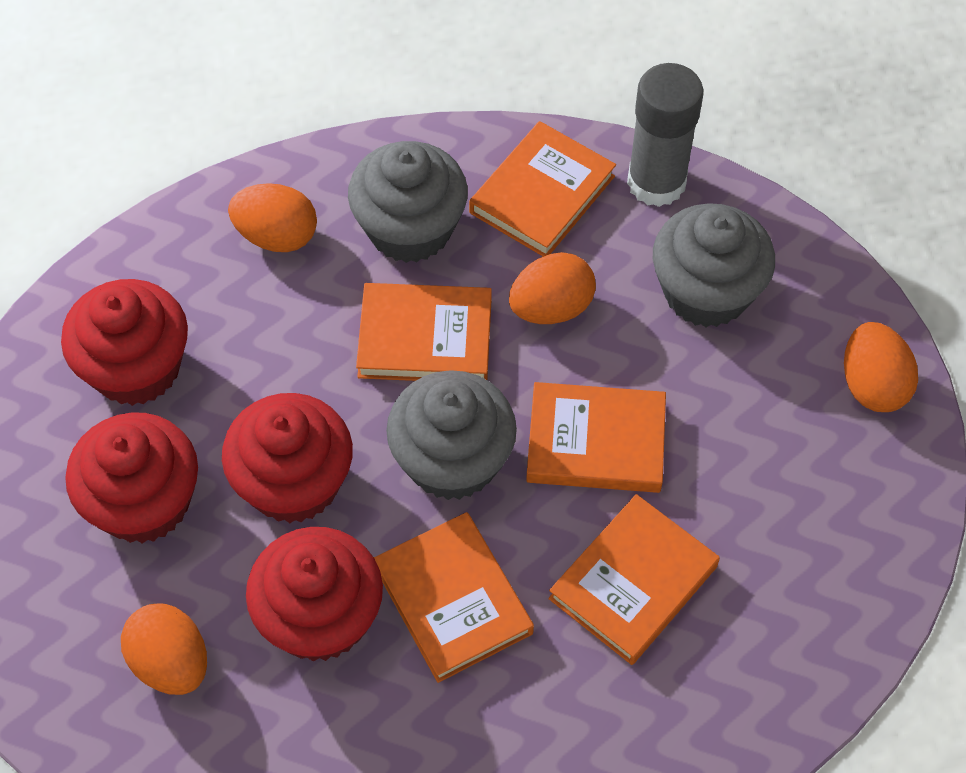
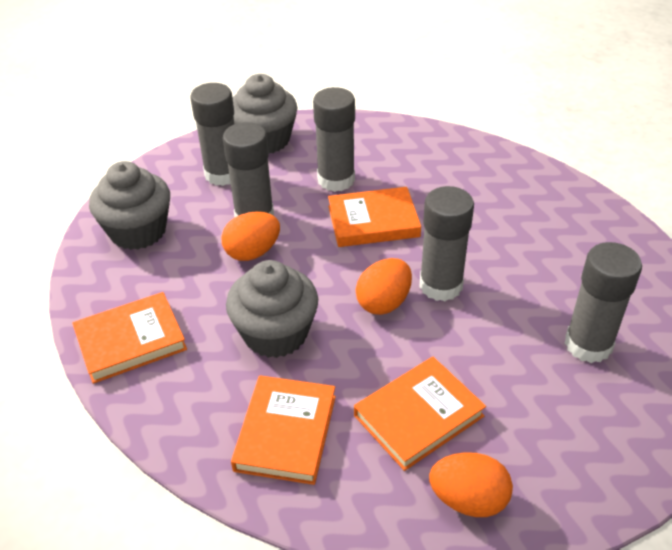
grey glue stick: [627,63,703,207] = 1 -> [190,83,234,186] [222,122,274,217] [313,87,355,192] [419,186,474,301] [565,242,642,363] = 5
orange book: [356,283,492,381] [374,512,534,683] [469,121,616,257] [526,382,666,493] [549,494,720,665] = 5 -> [72,292,187,384] [231,375,336,485] [328,187,421,247] [354,357,486,471] = 4
orange egg: [121,603,207,695] [228,183,317,252] [509,252,596,324] [844,322,918,412] = 4 -> [221,211,280,261] [356,258,412,315] [429,452,513,517] = 3
red cupcake: [61,279,188,406] [65,412,198,543] [222,393,353,523] [246,527,383,661] = 4 -> none = 0

